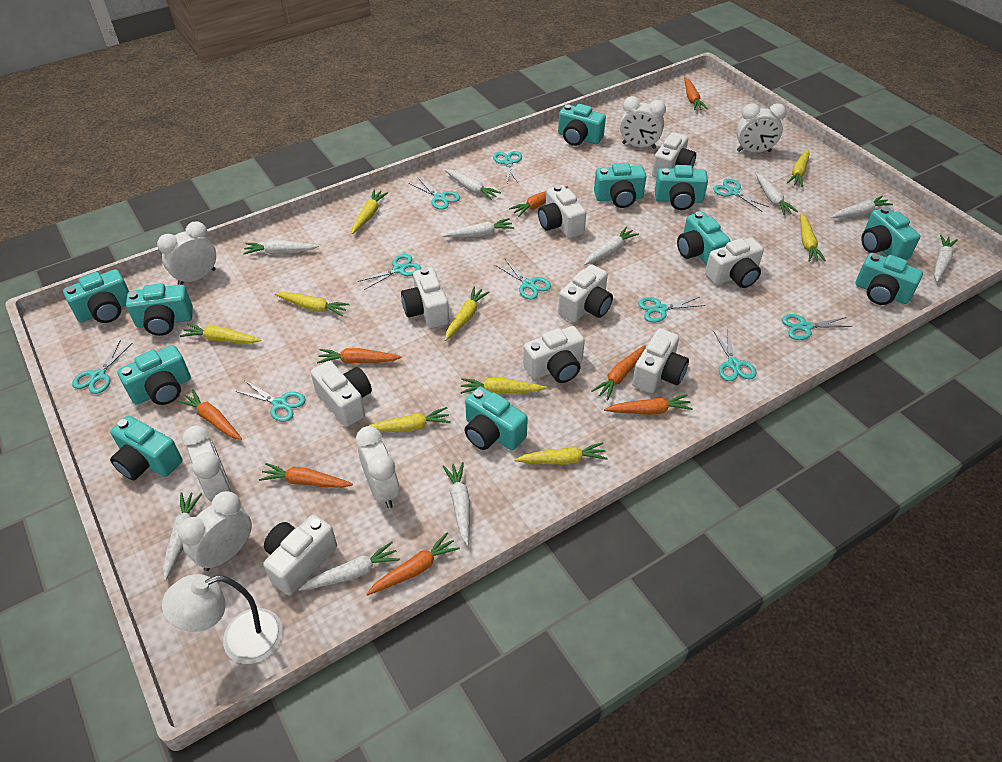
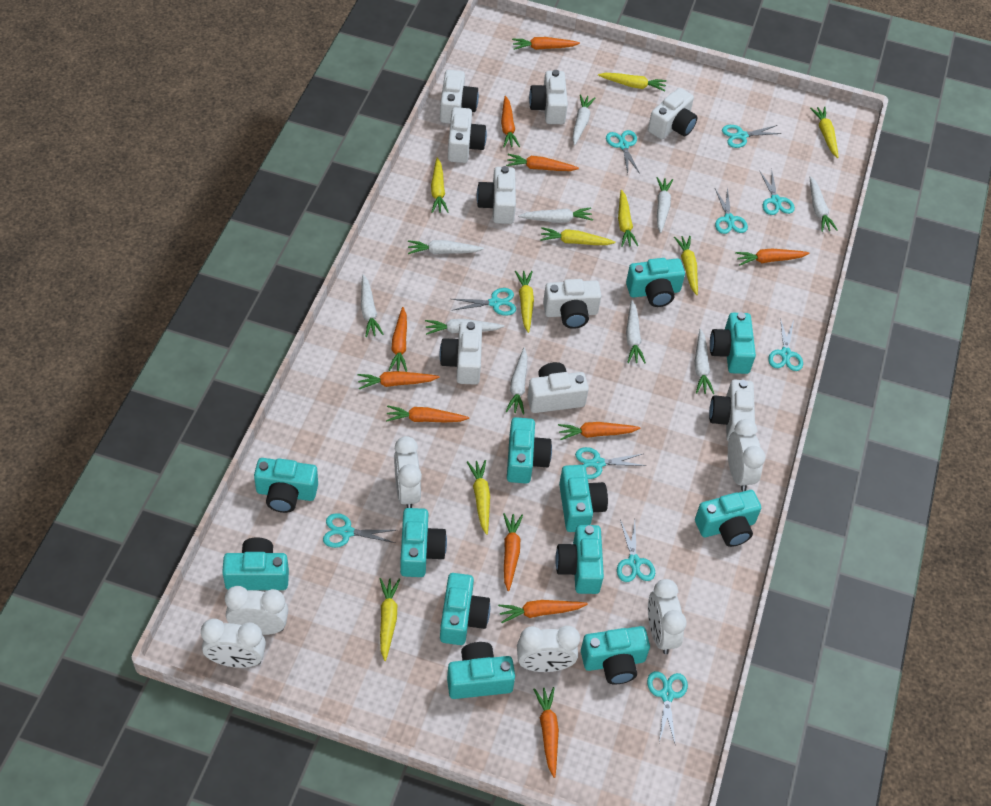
orange carrot: [177,389,242,440] [259,463,353,488] [317,348,402,364] [367,532,460,596] [509,186,568,217] [592,345,646,401] [604,394,693,415] [684,77,708,110] = 8 -> [358,371,440,389] [386,405,469,422] [389,307,407,372] [498,600,588,623] [501,96,520,148] [503,513,523,591] [506,154,579,171] [512,37,580,50] [533,687,559,778] [558,422,640,440] [735,249,810,266] = 11
turquoise camera: [63,269,129,323] [110,415,183,480] [117,345,191,405] [126,283,193,336] [465,387,528,450] [558,104,606,146] [594,163,646,208] [655,165,708,210] [677,212,731,265] [855,253,923,305] [861,207,920,260] = 11 -> [222,537,289,590] [254,458,318,513] [400,508,447,577] [440,573,490,645] [447,642,515,699] [507,417,552,484] [555,525,604,594] [559,465,608,532] [581,626,650,684] [626,258,685,307] [695,490,761,547] [710,312,756,374] = 12
white lamp: [162,574,283,664] = 1 -> none = 0

